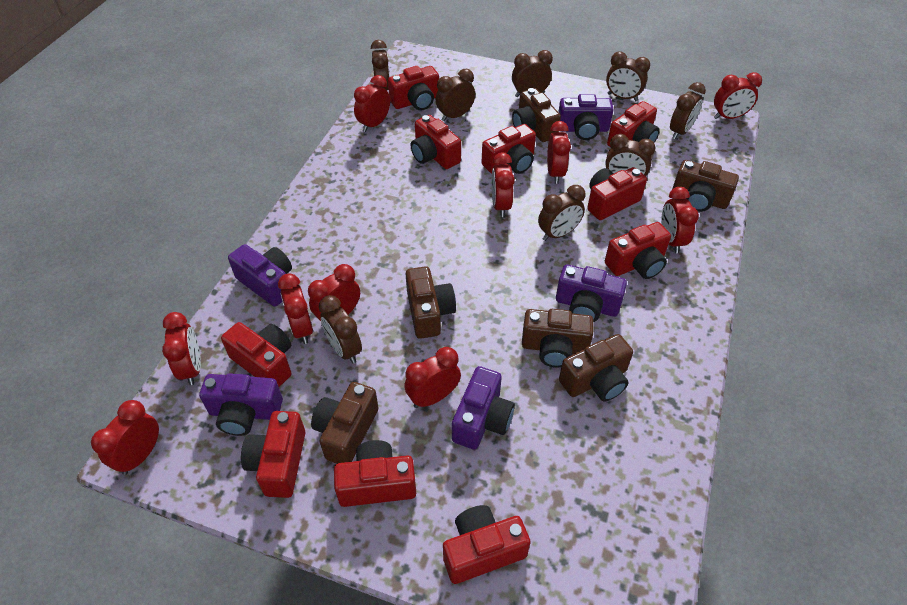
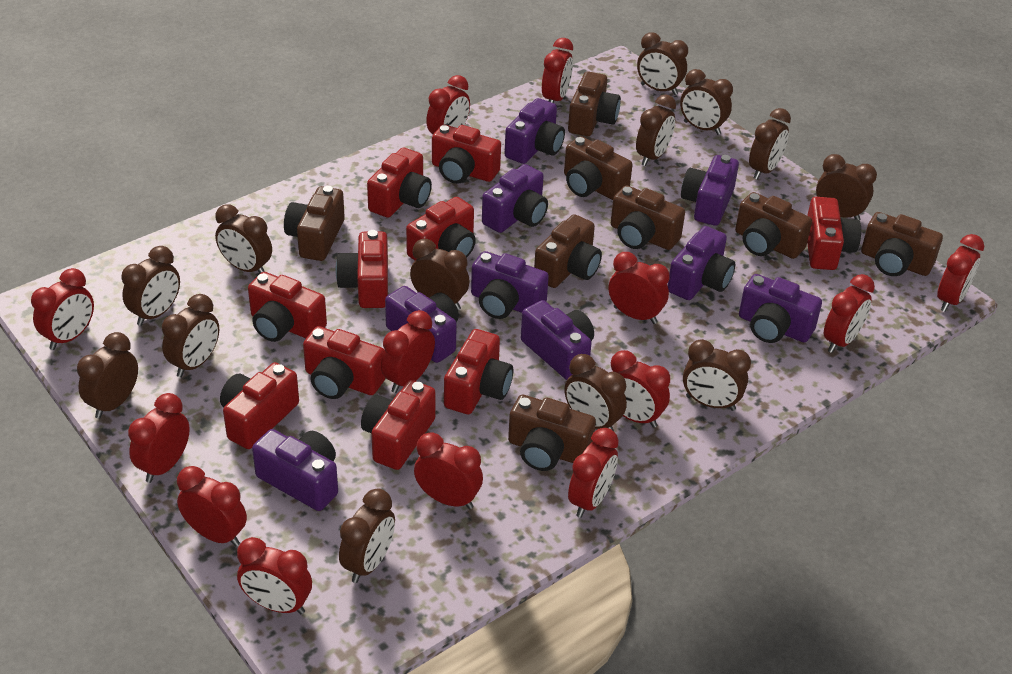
brown camera: [311,382,379,464] [406,266,456,339] [512,88,561,142] [522,309,594,368] [559,334,633,401] [672,160,739,212] = 6 -> [284,186,345,261] [508,395,596,471] [534,214,602,288] [564,136,632,200] [568,71,621,136] [611,185,685,250] [735,192,812,259] [861,212,943,276] = 8
brown clock: [319,295,362,364] [371,40,390,90] [436,69,475,121] [512,50,553,97] [538,185,586,241] [605,134,655,176] [606,52,650,101] [670,82,706,139] = 8 -> [77,332,138,419] [121,246,180,326] [162,294,219,377] [215,204,272,273] [339,489,395,583] [410,239,470,310] [564,354,627,431] [636,95,676,166] [637,32,688,95] [680,69,733,135] [683,339,751,411] [749,108,791,180] [816,154,877,220] = 13
purple camera: [199,373,283,436] [228,244,292,307] [452,366,515,450] [556,264,627,322] [558,94,614,140] = 5 -> [252,429,338,511] [385,286,459,363] [471,251,549,319] [482,164,548,233] [505,98,565,164] [521,300,594,380] [668,226,735,300] [681,155,739,226] [739,274,822,343] = 9
red clock: [91,400,159,475] [162,312,201,385] [278,273,313,344] [308,264,360,326] [354,75,390,132] [404,347,461,408] [492,152,515,217] [547,121,571,184] [661,187,699,253] [714,72,762,119] = 10 -> [31,268,94,350] [128,393,190,483] [177,466,247,547] [237,537,312,614] [381,310,435,393] [414,432,483,509] [426,75,470,134] [542,38,573,103] [568,428,619,518] [609,252,670,324] [611,350,670,428] [824,274,875,353] [937,234,984,312] = 13

